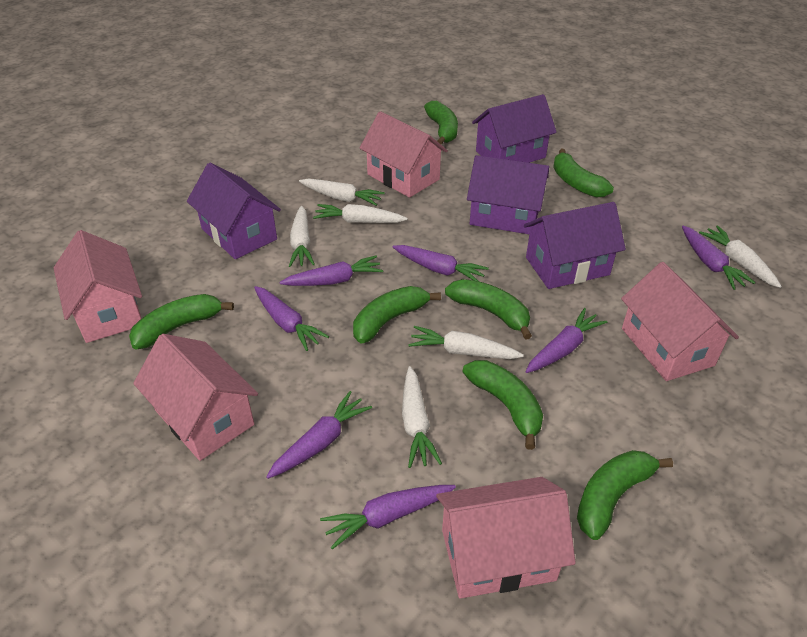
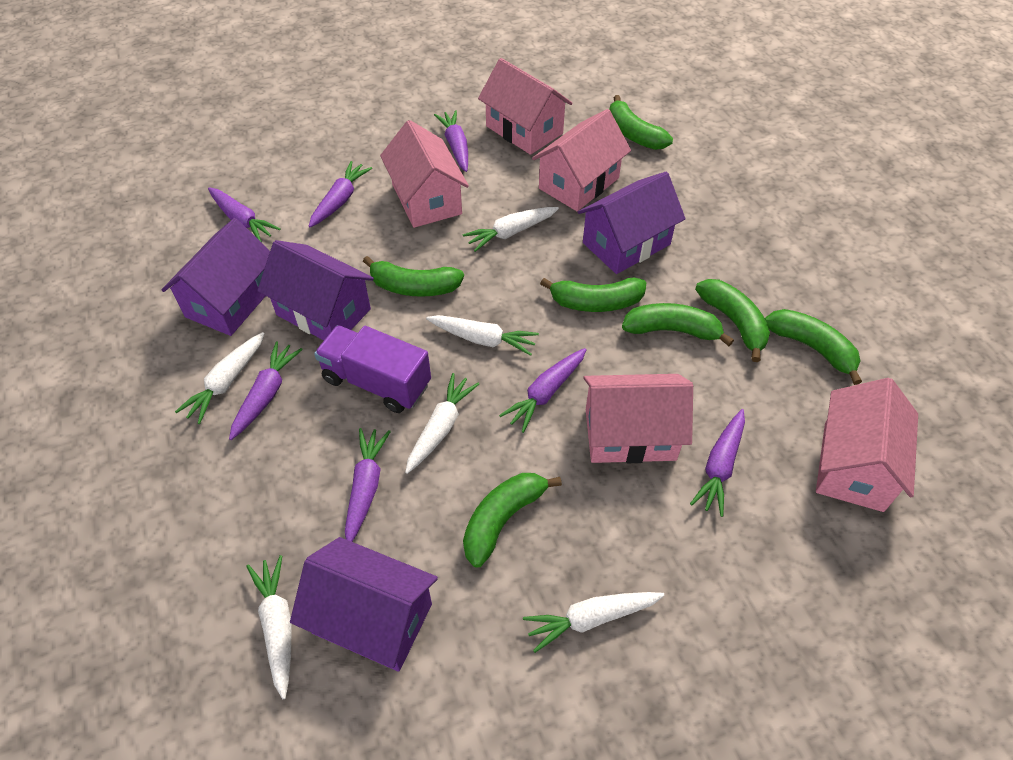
purple truck: none = 0 -> [314,325,431,413] = 1

